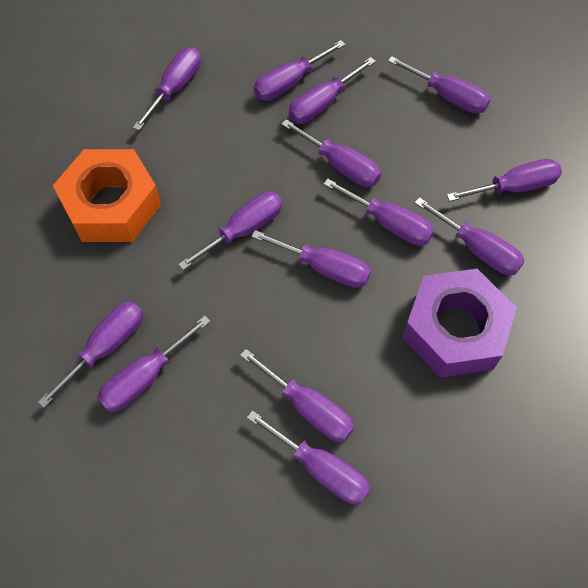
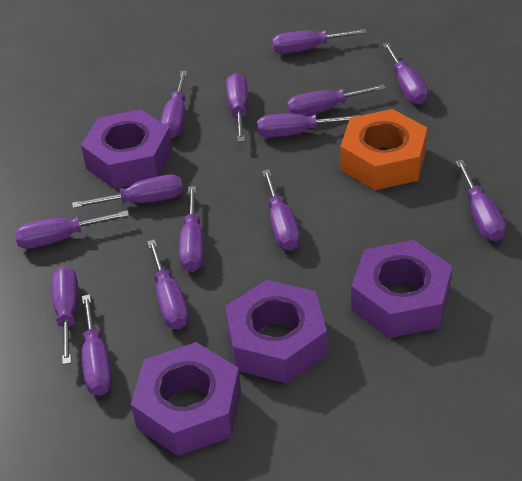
purple nut: [402,269,517,378] = 1 -> [81,109,173,189] [131,342,241,456] [225,280,327,383] [351,240,452,338] = 4

